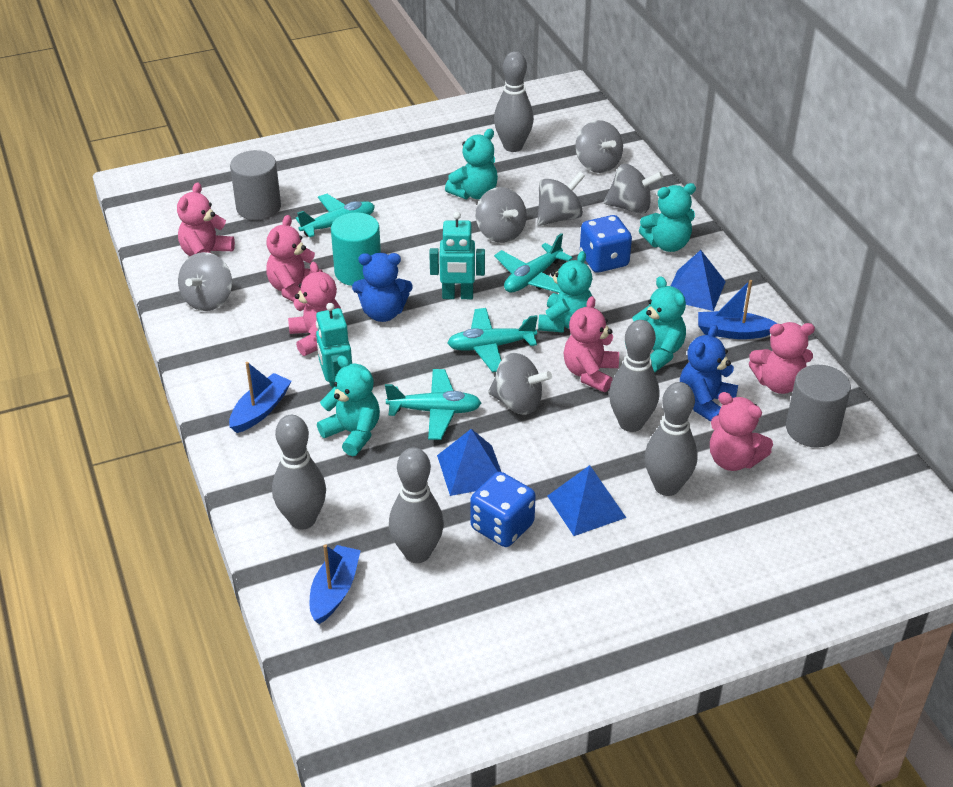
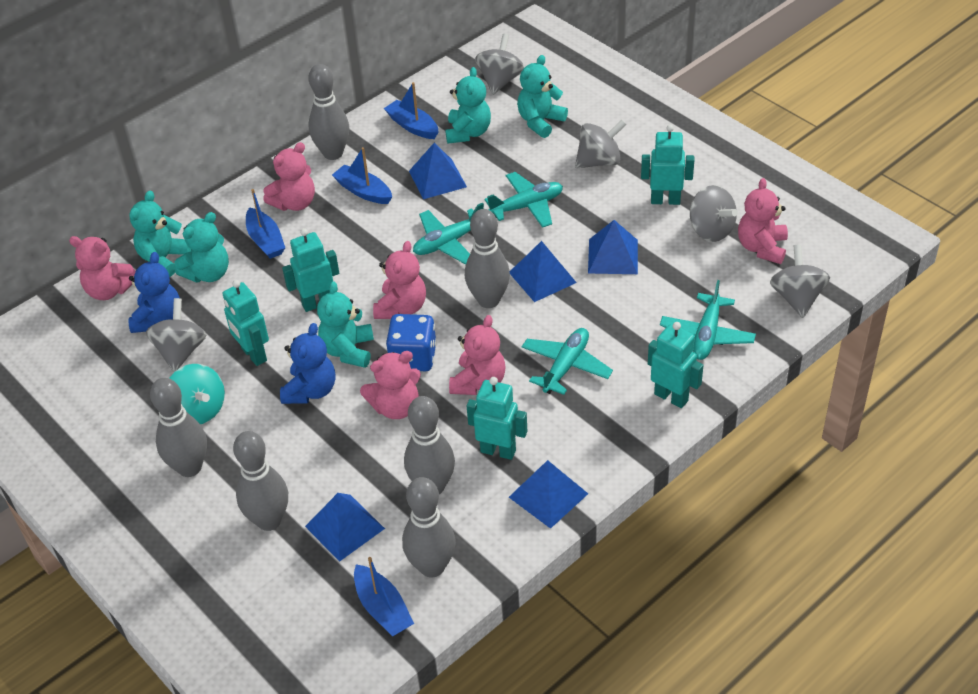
blue boat: [229,362,292,433] [310,544,361,624] [698,280,778,339] = 3 -> [246,189,285,259] [332,147,392,204] [354,557,414,636] [384,82,438,139] = 4
blue dice: [470,472,536,547] [580,215,632,273] = 2 -> [386,314,437,371] = 1
blue pyramid: [437,429,501,496] [547,465,626,536] [671,250,726,311] = 3 -> [305,493,385,562] [409,143,467,199] [509,460,588,529] [510,241,577,302] [588,220,638,274] = 5
grey bowling pin: [272,415,326,530] [389,447,444,563] [494,51,534,152] [609,320,659,432] [644,382,698,496] = 5 -> [150,378,207,477] [233,431,288,531] [308,64,349,160] [402,477,456,578] [404,396,455,494] [465,209,510,308] = 6
grey cylinder: [230,150,281,220] [786,365,851,448] = 2 -> none = 0
grey spinning top: [178,252,232,311] [476,187,527,243] [488,353,552,415] [537,172,585,226] [575,120,623,173] [604,164,663,214] = 6 -> [146,298,206,372] [475,34,524,95] [575,120,627,168] [690,185,738,242] [770,244,830,318] = 5
turquoise cylinder: [331,213,381,286] = 1 -> none = 0
turquoise robot: [316,303,352,389] [429,212,485,299] = 2 -> [223,280,269,366] [282,228,339,312] [467,377,527,460] [641,125,694,205] [648,322,703,408] = 5
turquoise spinning top: none = 0 -> [169,364,225,424] = 1

